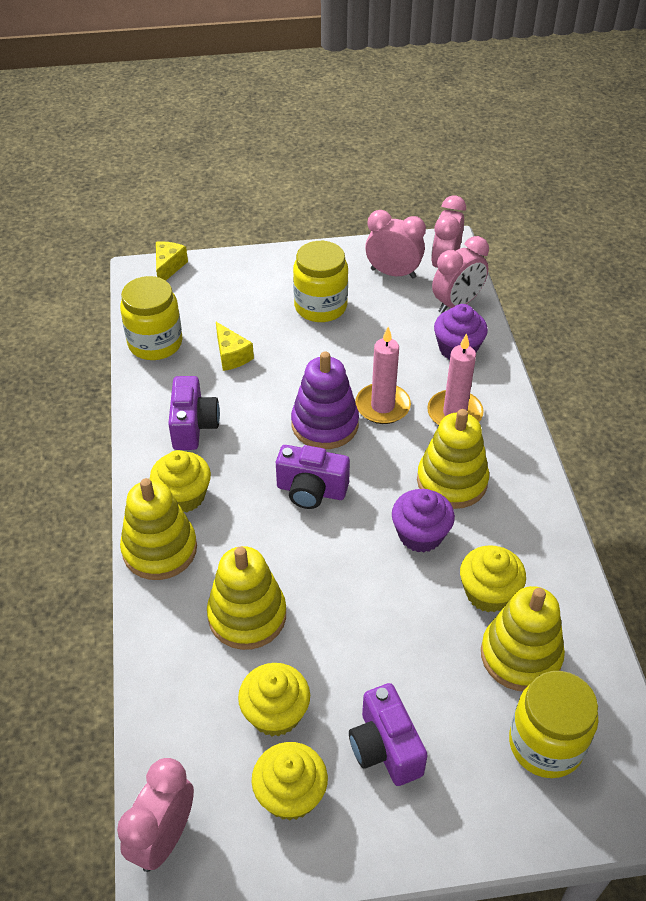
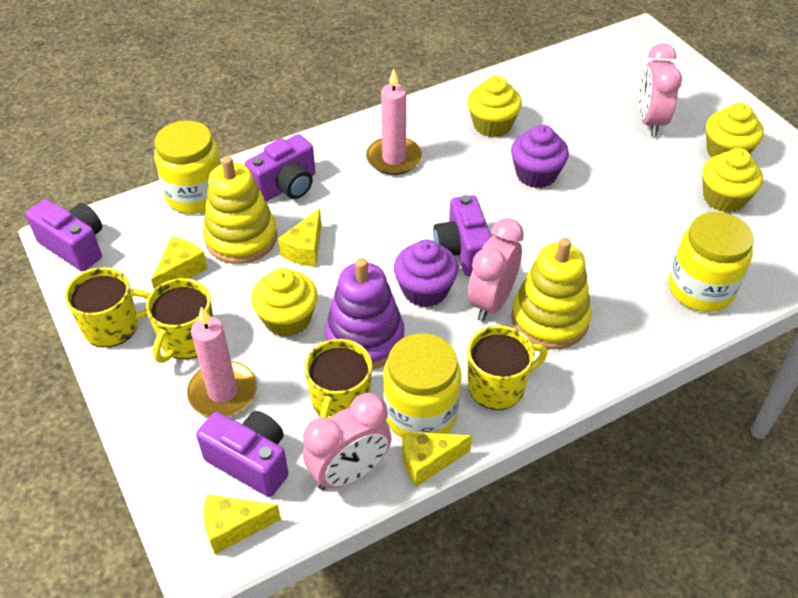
pink clock: [117,758,194,872] [365,210,426,279] [431,195,466,268] [432,236,489,313] = 4 -> [303,393,391,490] [468,218,524,322] [639,43,682,136] = 3
purple camera: [168,376,220,450] [276,445,350,509] [349,683,428,786] = 3 -> [26,199,102,271] [196,411,289,497] [245,134,315,202] [433,195,491,277] = 4
yellow cheese: [156,241,188,280] [216,322,254,371] = 2 -> [151,237,208,289] [204,494,281,554] [278,208,321,267] [402,431,472,487] = 4
yellow mug: none = 0 -> [65,267,150,347] [146,278,213,363] [305,339,372,418] [468,326,548,410] = 4
yellow stacking toy: [120,478,197,580] [207,546,286,650] [417,409,489,509] [481,586,565,691] = 4 -> [203,156,277,264] [511,238,592,349] = 2

